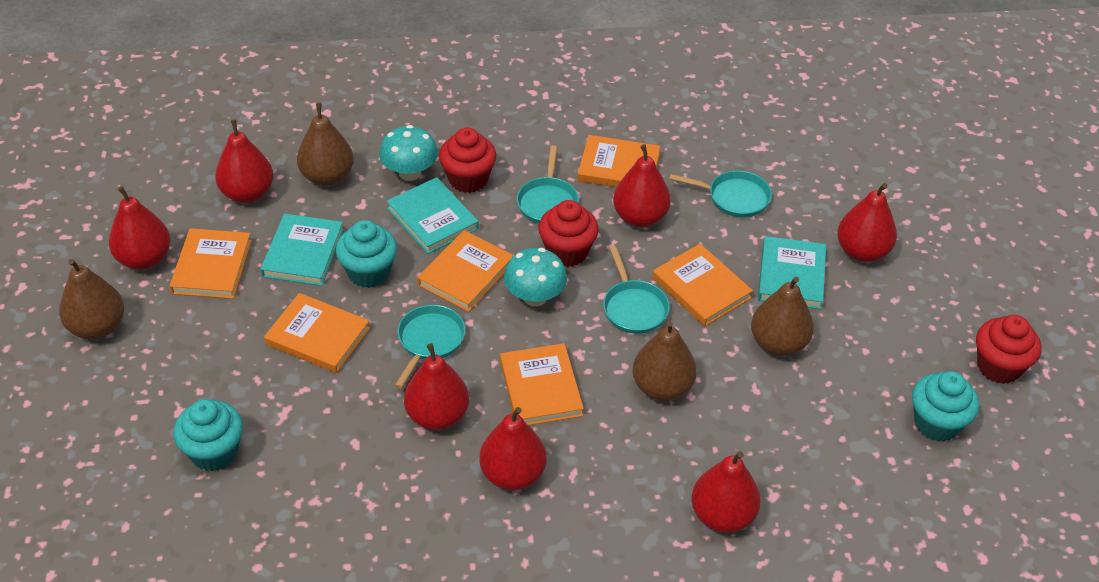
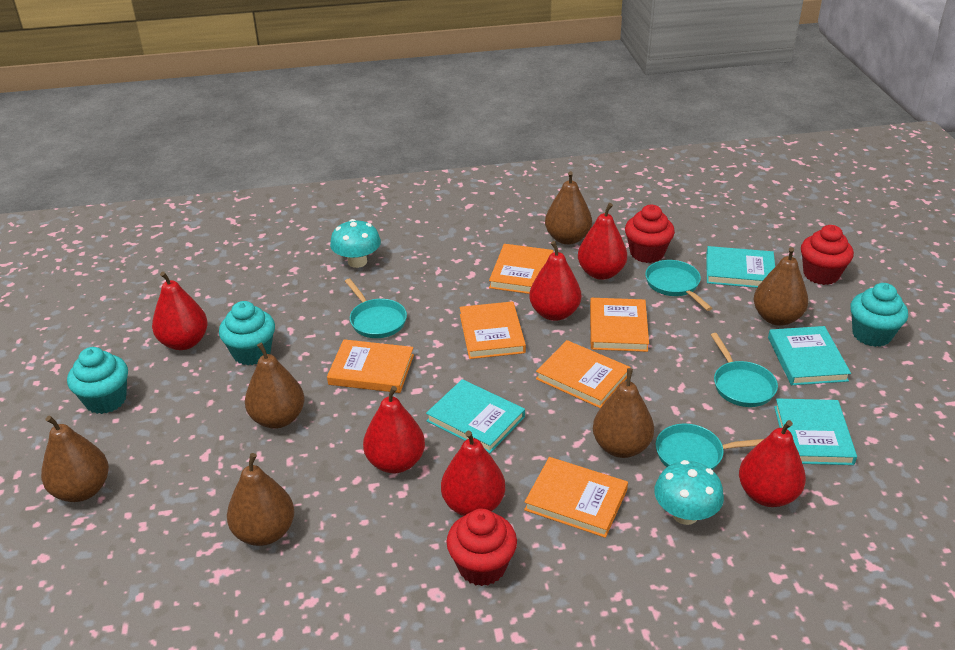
brown pear: [59,259,124,339] [297,103,354,186] [632,321,697,401] [751,277,814,356] = 4 -> [41,416,109,502] [227,453,295,546] [245,343,305,429] [545,171,592,245] [593,368,654,458] [754,247,808,326] = 6
red pear: [109,186,170,270] [215,119,274,203] [404,343,469,430] [479,407,547,490] [613,144,671,227] [692,451,761,533] [837,183,897,262] = 7 -> [152,271,208,350] [363,386,425,473] [441,431,505,516] [529,241,581,321] [578,203,627,280] [739,420,806,507] = 6
turquoise book: [260,213,344,286] [387,177,479,254] [758,236,826,309] = 3 -> [426,379,525,453] [706,246,775,288] [768,326,851,385] [774,398,857,465] = 4

